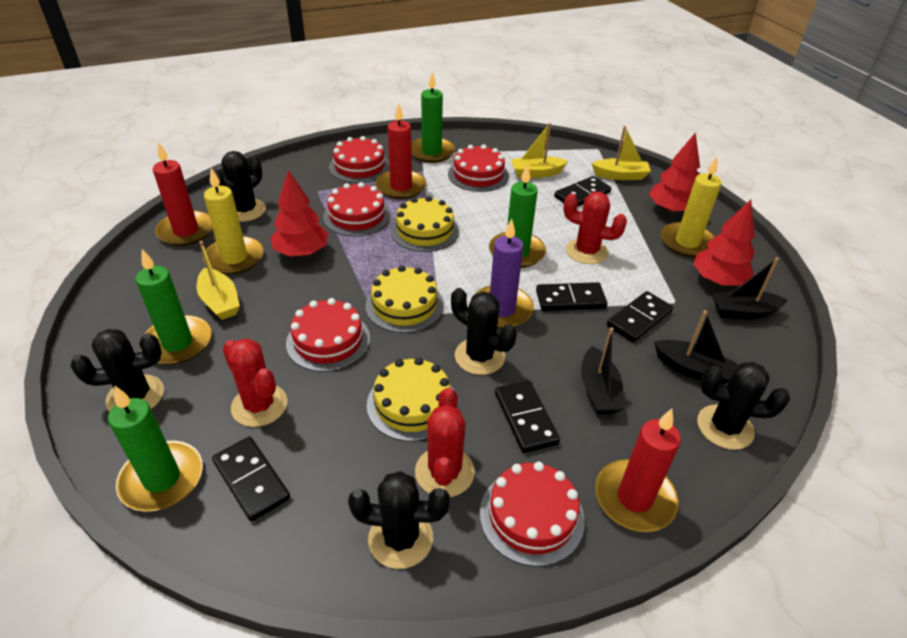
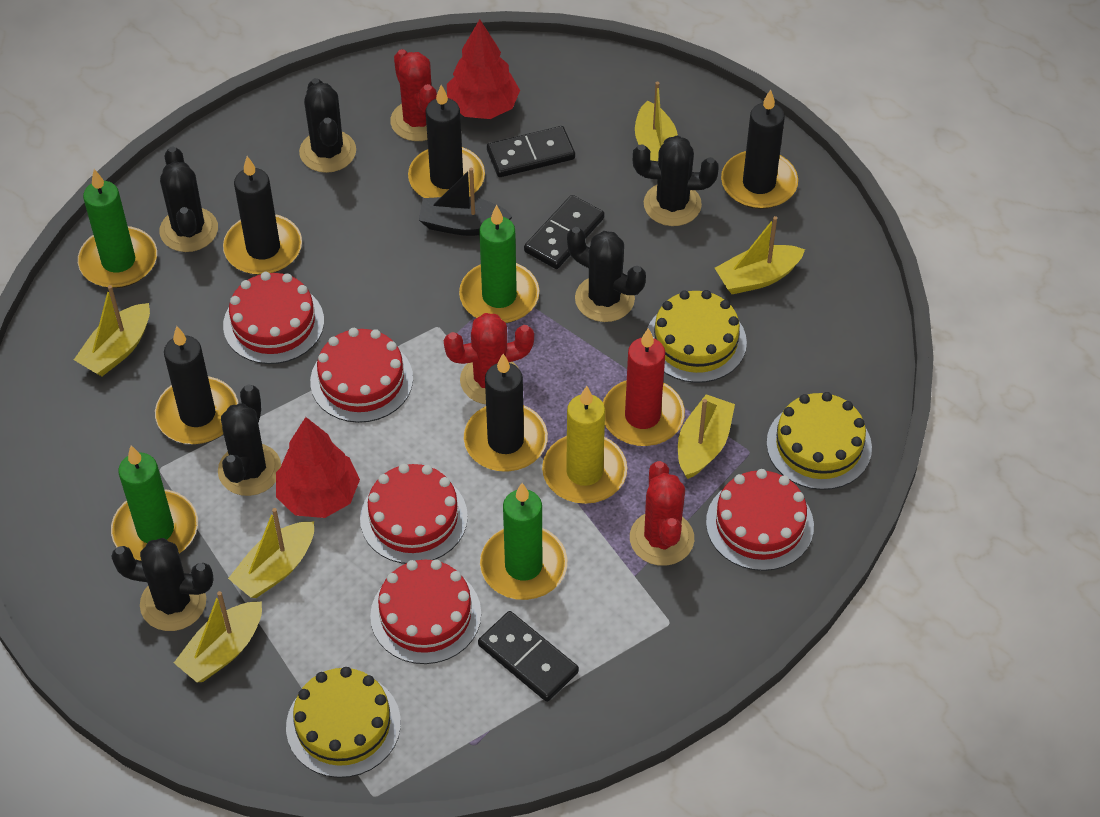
black boat: [581,327,624,414] [654,310,738,384] [712,257,788,319] = 3 -> [419,168,513,236] = 1
black cactus: [70,329,164,411] [213,151,266,222] [348,471,450,569] [451,288,517,375] [697,362,790,450] = 5 -> [111,538,213,631] [160,147,218,252] [218,384,281,496] [299,78,356,173] [567,227,646,322] [633,135,719,226] = 6
black candle: none = 0 -> [155,326,238,444] [223,156,302,275] [408,85,485,198] [464,354,548,471] [721,90,798,209] = 5
black domino: [212,437,290,522] [495,380,560,453] [536,282,607,311] [554,176,611,207] [607,291,673,343] = 5 -> [478,611,579,702] [487,126,575,177] [524,195,604,269] = 3
purple candle: [474,219,534,329] = 1 -> none = 0
red candle: [153,142,212,246] [376,103,426,199] [595,409,681,532] = 3 -> [603,328,685,446] = 1
red tree: [270,170,329,256] [649,132,700,213] [693,200,755,286] = 3 -> [276,417,360,518] [447,19,520,119] = 2
yellow boat: [197,241,240,320] [511,123,568,178] [592,126,651,180] = 3 -> [74,285,150,376] [174,591,262,682] [228,508,314,598] [635,82,678,161] [678,394,735,479] [715,216,805,294] = 6
yellow candle: [203,168,264,275] [661,156,722,257] = 2 -> [542,386,627,504] = 1

